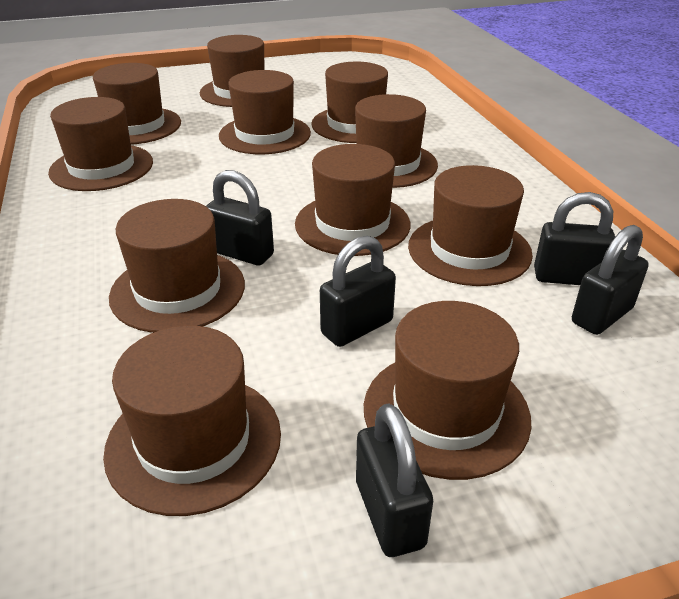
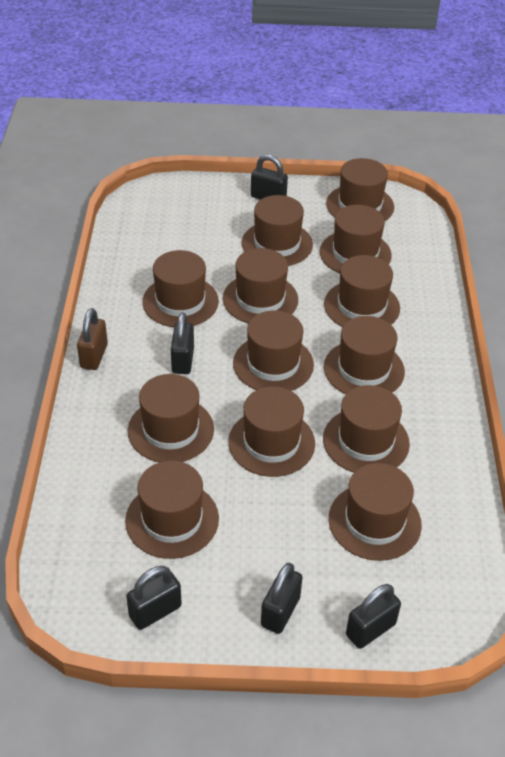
brown hat: [48,97,153,191] [93,63,181,145] [103,326,281,516] [109,199,245,333] [200,35,265,107] [219,70,311,154] [295,144,410,256] [311,62,388,143] [355,94,438,188] [364,301,531,480] [408,165,533,286] = 11 -> [125,461,219,559] [128,374,214,462] [142,250,219,327] [223,248,298,323] [228,386,315,477] [233,310,314,391] [241,195,313,266] [320,205,392,273] [323,385,410,473] [324,255,400,327] [324,316,405,394] [326,158,394,221] [329,463,422,561] = 13
brown padlock: none = 0 -> [77,308,108,370] = 1

